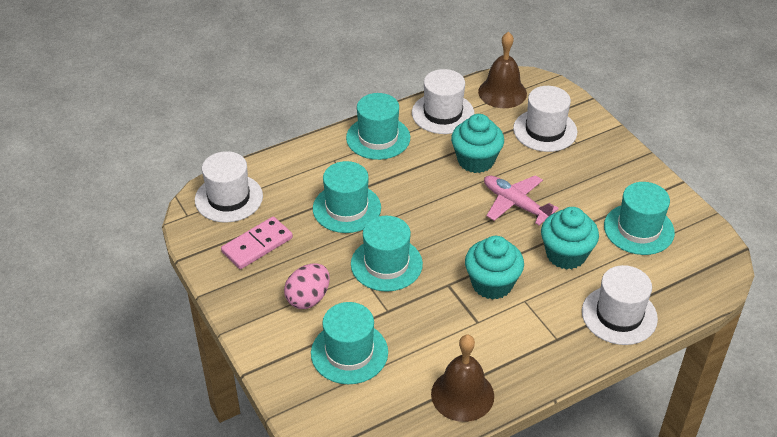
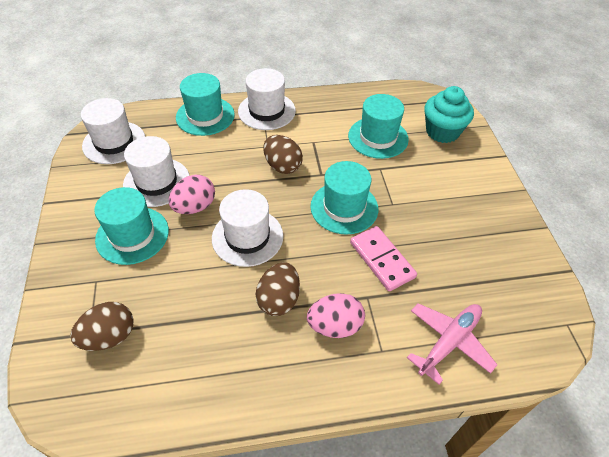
brown bell: [431,335,494,422] [478,32,527,108] = 2 -> none = 0
brown egg: none = 0 -> [70,302,134,351] [256,262,300,316] [263,135,303,174] = 3
pink egg: [284,263,330,309] = 1 -> [169,175,215,214] [307,293,365,338] = 2
turquoise cupcake: [451,114,504,173] [465,236,524,300] [541,207,599,269] = 3 -> [424,86,474,143] = 1
turquoise hat: [311,302,388,384] [313,161,381,233] [346,93,410,160] [351,216,423,291] [604,182,675,255] = 5 -> [94,187,169,265] [176,73,235,136] [310,161,378,235] [348,94,409,159] = 4

